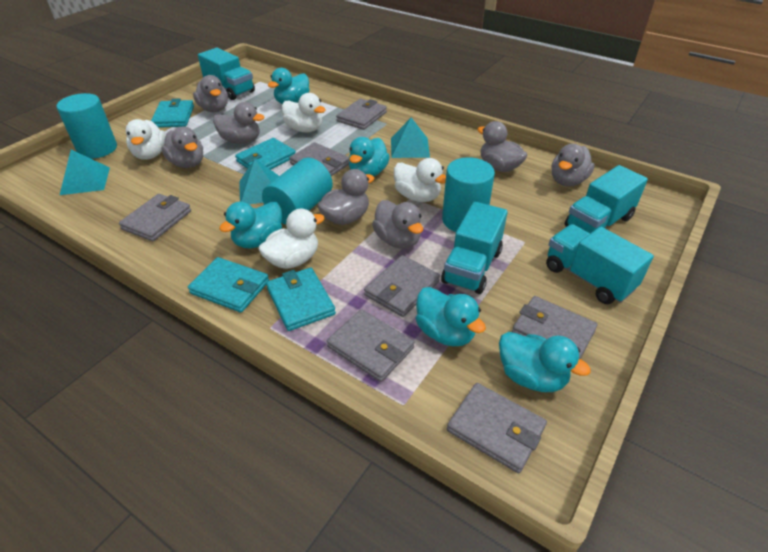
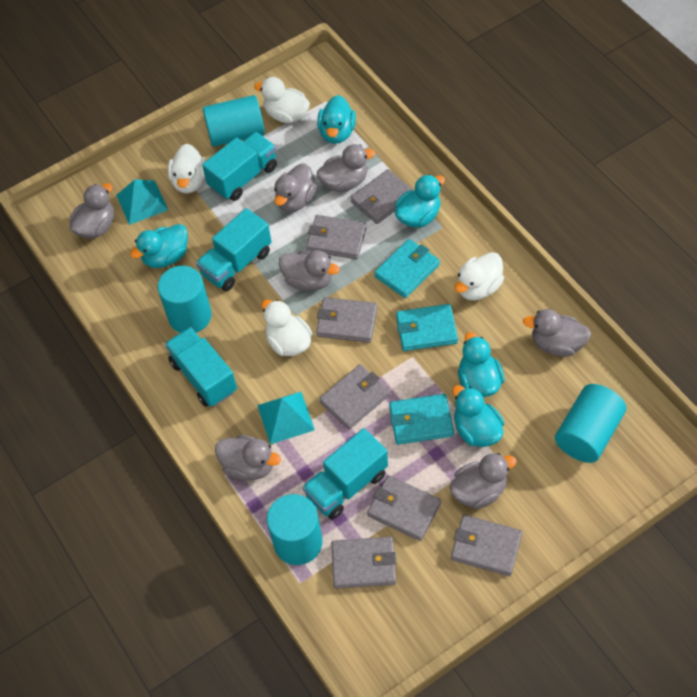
turquoise cylinder: [56,93,117,159] [262,158,333,224] [442,157,495,232] = 3 -> [158,266,212,333] [203,95,265,147] [267,494,323,565] [555,384,626,463] = 4
turquoise pyramid: [60,150,110,195] [239,159,279,204] [391,118,430,158] = 3 -> [116,180,168,225] [257,392,315,444] = 2
turquoise wallet: [151,99,194,128] [188,257,269,312] [235,138,296,170] [266,268,336,331] = 4 -> [374,239,440,298] [389,394,454,445] [396,304,458,351] = 3

